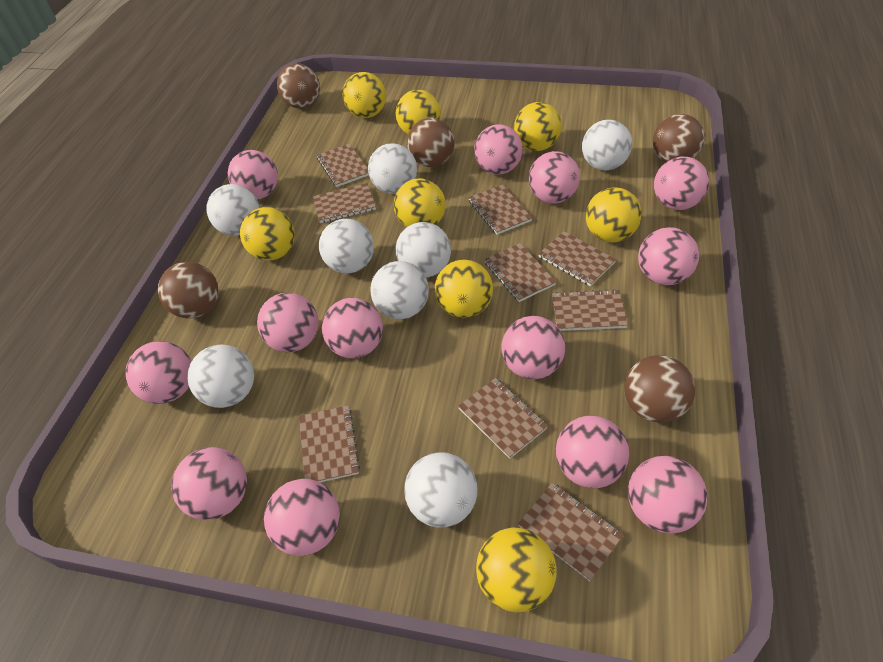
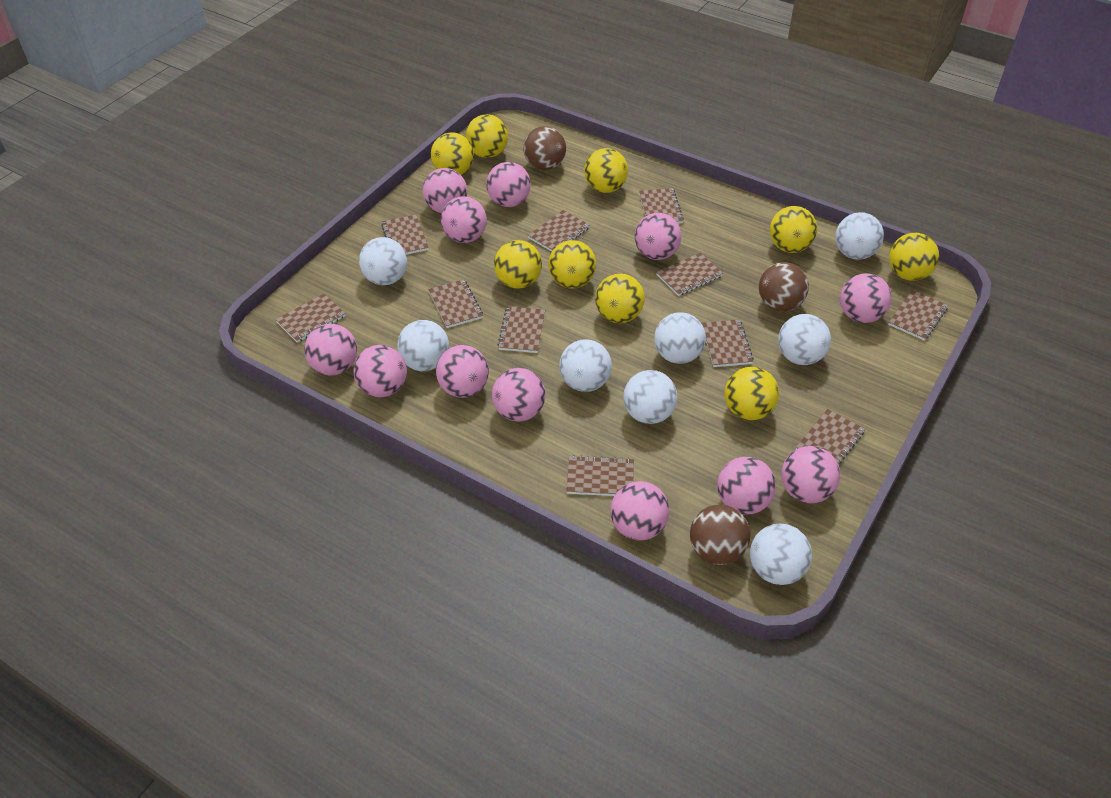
brown ball: [158,262,219,318] [277,63,320,108] [407,118,455,167] [624,355,695,423] [653,114,705,162] = 5 -> [523,126,566,170] [690,505,750,565] [759,262,809,312] = 3
brown notebook: [299,405,360,482] [312,183,376,223] [317,143,369,187] [458,378,548,459] [468,184,532,235] [484,243,556,302] [518,483,624,581] [538,231,616,286] [552,289,628,331] = 9 -> [275,293,346,343] [381,215,429,255] [428,279,483,328] [497,306,545,353] [528,210,590,252] [566,455,634,496] [639,188,684,224] [656,252,723,296] [701,319,754,367] [796,409,865,464] [888,290,948,340] = 11
pink ball: [125,341,191,404] [172,447,247,520] [228,150,278,200] [257,293,319,352] [264,479,340,556] [322,298,383,358] [474,124,523,175] [501,316,565,379] [529,151,580,204] [556,416,629,488] [628,456,707,534] [638,227,699,285] [654,157,709,210] = 13 -> [304,324,357,376] [353,345,407,397] [422,168,468,213] [436,345,489,398] [441,196,487,243] [486,162,531,207] [492,368,546,422] [611,481,669,541] [635,213,681,260] [717,457,776,514] [781,446,840,503] [840,273,892,323] = 12
yellow ball: [240,207,295,261] [343,72,386,118] [394,178,446,228] [396,89,441,134] [435,260,493,318] [476,528,557,612] [514,102,562,151] [586,187,642,242] = 8 -> [431,132,474,175] [466,114,508,158] [494,240,542,289] [548,240,596,289] [584,148,628,193] [595,274,645,323] [724,367,779,420] [770,206,817,253] [889,233,939,281] = 9

